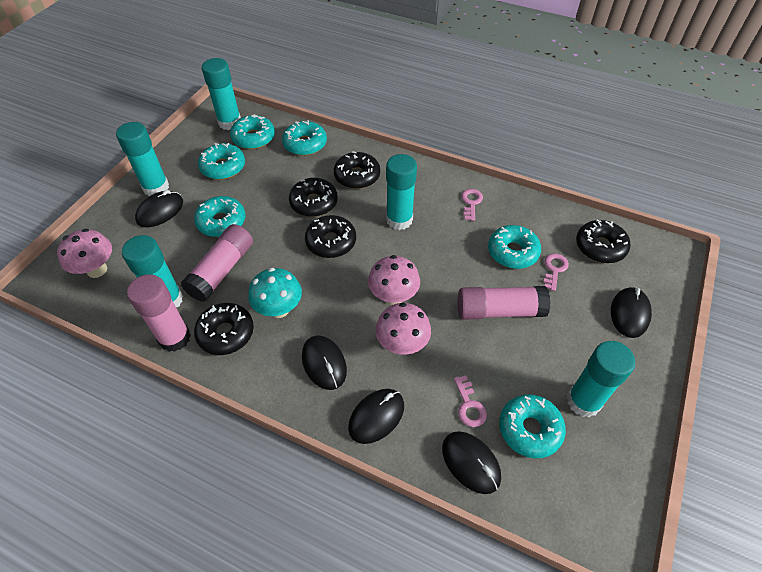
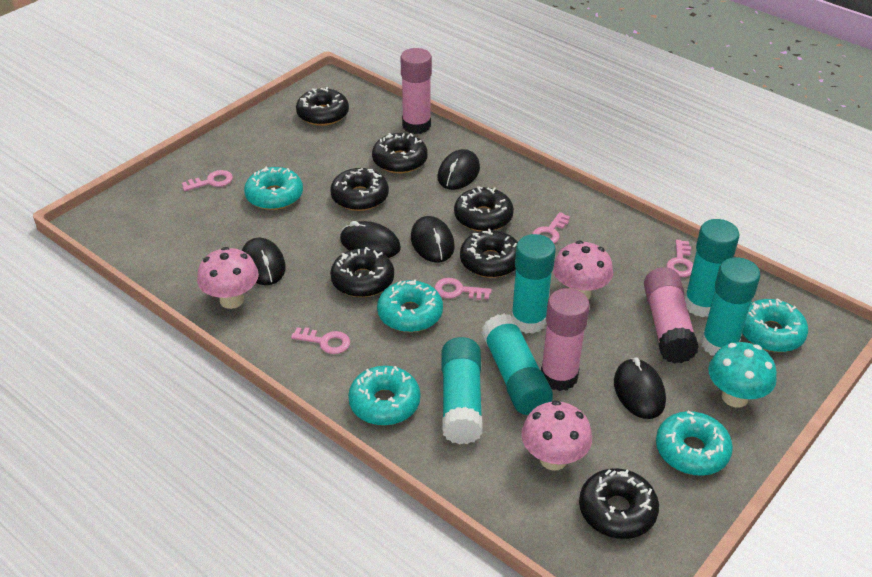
black donut: [194,303,254,355] [289,178,338,217] [305,215,356,258] [334,151,380,189] [576,220,630,263] = 5 -> [296,87,349,126] [330,168,389,211] [330,247,394,297] [372,133,428,173] [454,186,514,231] [460,229,518,278] [579,468,659,539] = 7
pink key: [454,376,487,427] [461,189,483,221] [543,253,569,291] = 3 -> [182,170,233,191] [291,327,350,354] [434,278,492,300] [532,212,570,243] [666,240,693,277] = 5
turquoise donut: [194,196,246,237] [198,143,245,180] [230,115,275,149] [282,120,327,156] [488,225,541,269] [499,394,566,458] = 6 -> [244,166,303,210] [348,366,420,426] [377,279,443,332] [656,411,733,476] [742,298,808,352] = 5

